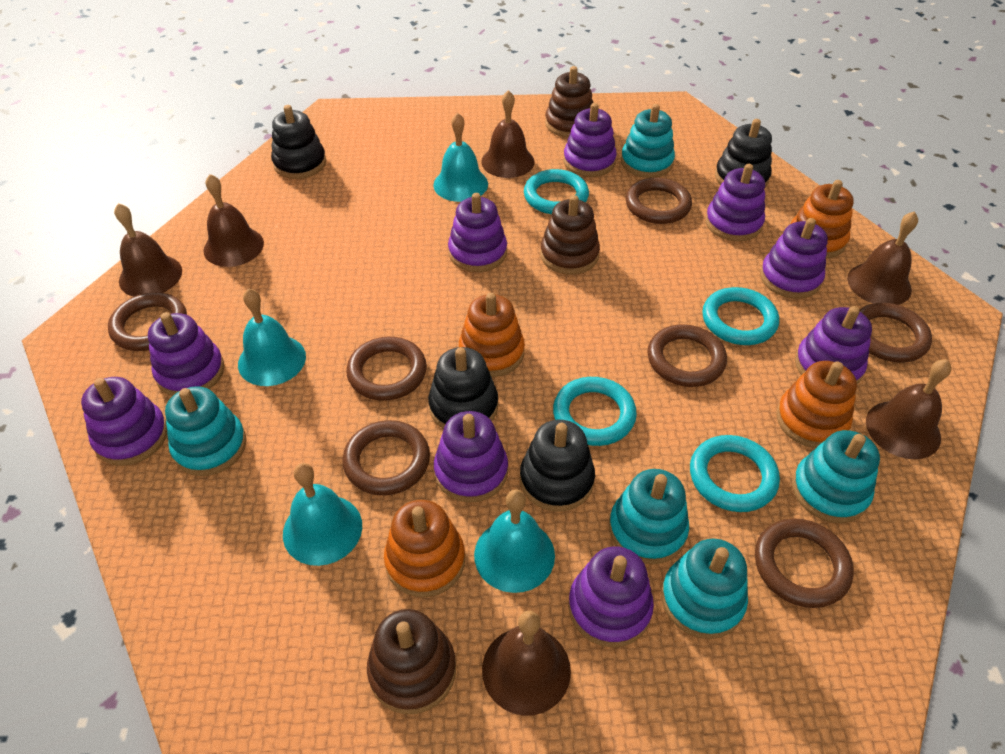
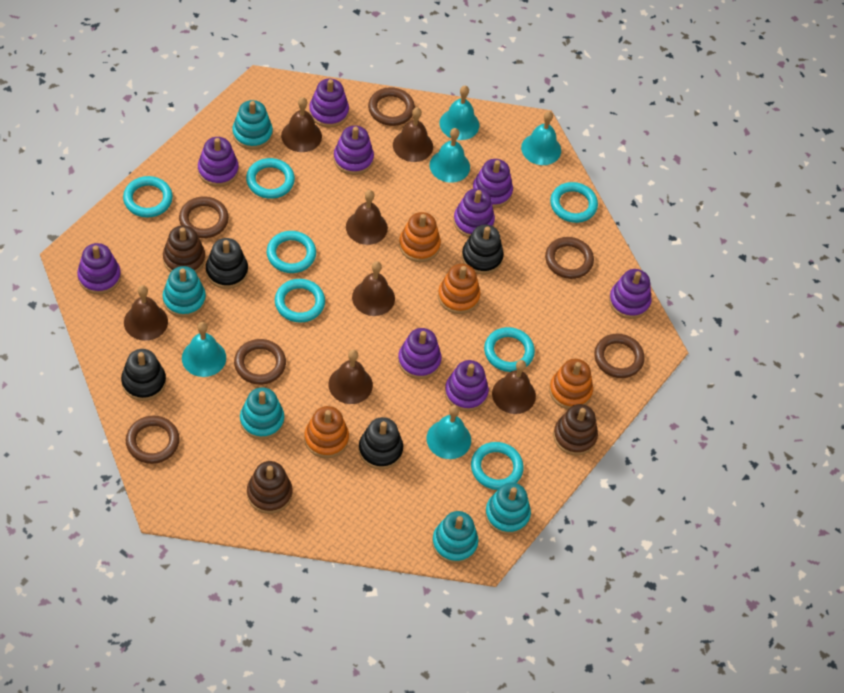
brown bell: [114,203,182,297] [203,174,264,267] [481,90,534,178] [482,611,571,716] [847,211,918,305] [866,359,952,459] = 6 -> [124,285,168,341] [281,97,322,152] [328,350,373,404] [346,190,388,245] [352,261,395,316] [393,107,433,162] [492,360,536,414] = 7
brown ring: [108,292,187,351] [342,420,430,495] [346,337,427,401] [626,178,692,224] [647,324,727,387] [755,518,853,608] [859,303,932,363] = 7 -> [126,416,180,464] [179,196,229,238] [234,339,286,385] [368,87,415,126] [545,237,594,279] [594,334,645,378] = 6
turquoise bell: [238,288,306,386] [283,463,362,566] [433,112,488,202] [474,489,555,593] = 4 -> [182,322,226,377] [427,405,471,459] [430,128,470,183] [440,86,479,140] [521,111,561,165] = 5
turquoise ring: [524,169,589,214] [553,377,637,446] [690,435,780,512] [702,287,779,345] = 4 -> [123,176,173,218] [246,158,295,199] [267,231,316,273] [275,279,325,323] [471,442,524,490] [484,327,535,372] [550,182,598,223] = 7

